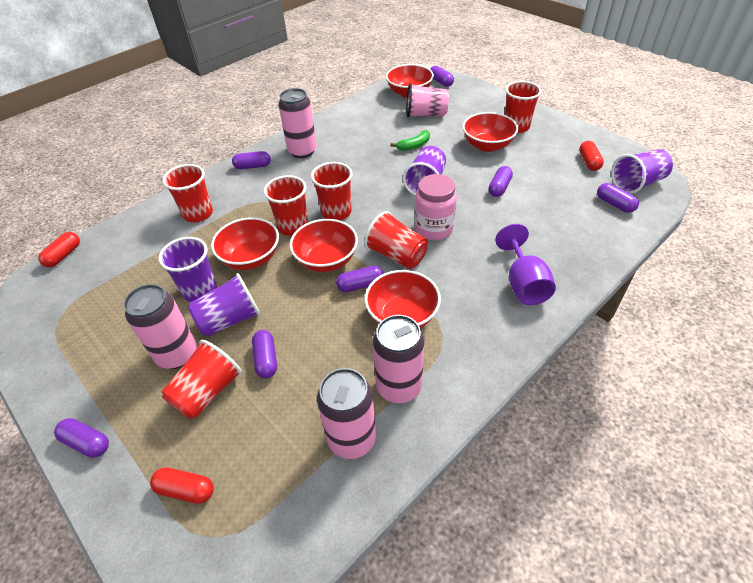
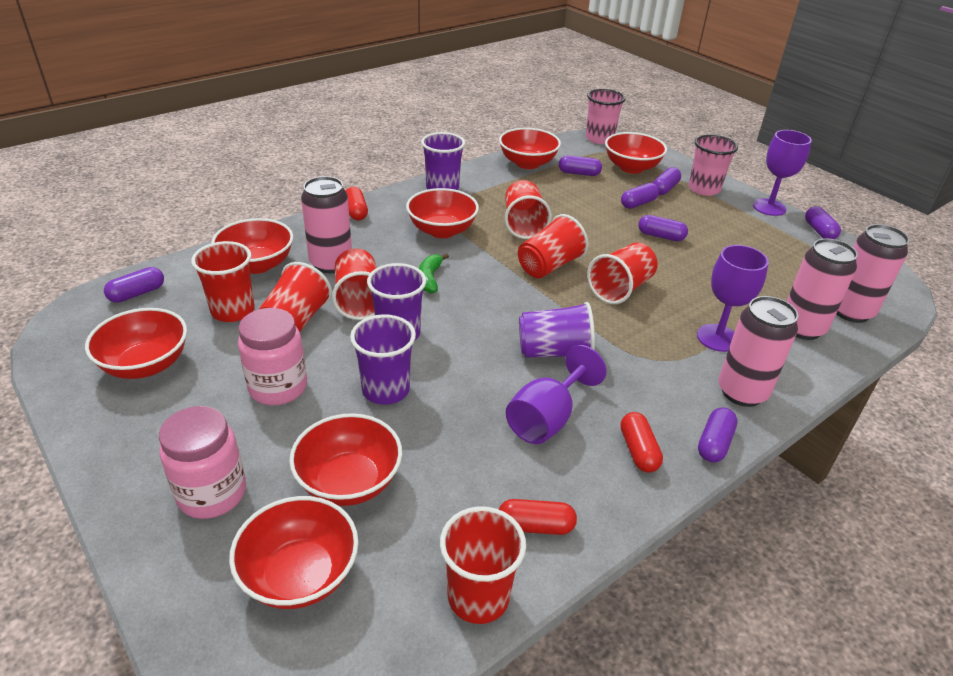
pink cup: [406,83,449,118] = 1 -> [586,89,625,144] [689,134,738,196] = 2
pink jar: [415,174,457,241] = 1 -> [159,406,246,519] [238,308,307,405] = 2
purple goblet: [495,224,556,305] = 1 -> [506,345,606,444] [697,245,769,352] [753,130,812,216] = 3
red bowl: [211,217,279,270] [290,219,358,272] [365,270,441,328] [386,64,434,98] [462,112,518,152] = 5 -> [85,308,187,379] [211,218,293,274] [229,496,358,609] [289,413,402,506] [406,188,479,238] [499,128,561,169] [605,132,667,174] = 7
red cup: [161,340,242,419] [162,164,213,222] [263,175,308,236] [311,162,353,220] [364,211,428,269] [505,81,542,133] = 6 -> [191,241,255,322] [258,262,332,332] [332,248,377,320] [440,506,526,624] [505,180,552,239] [518,214,589,279] [587,242,658,304] = 7

